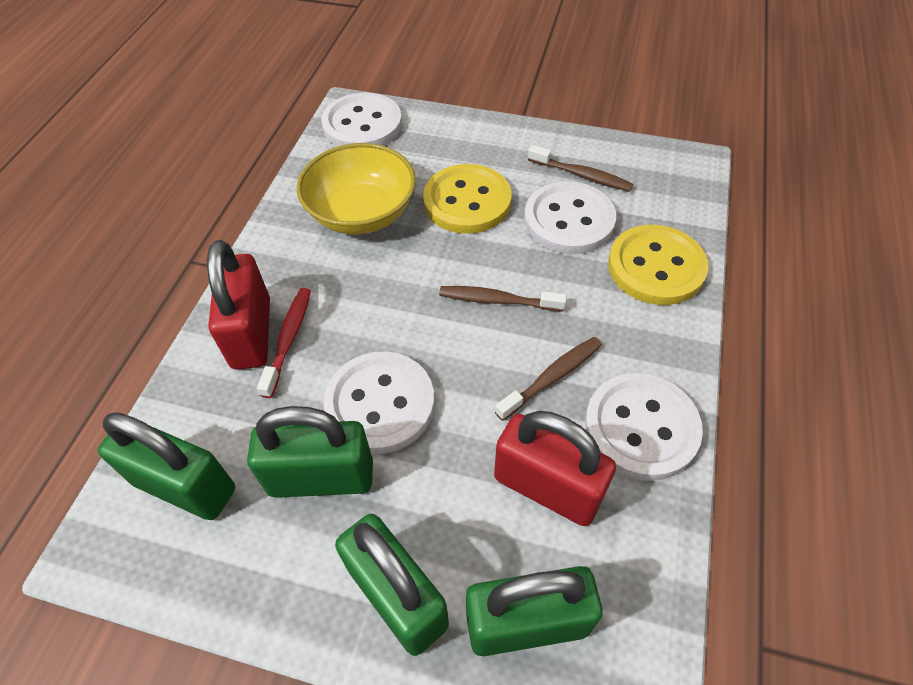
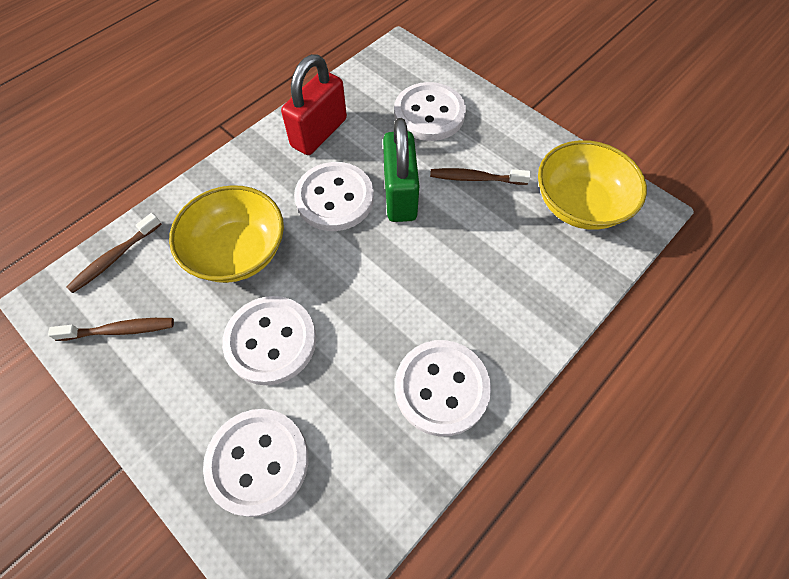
green padlock: [98,412,235,520] [247,406,373,498] [335,514,449,656] [466,566,603,656] = 4 -> [383,118,419,222] = 1
red padlock: [207,240,270,370] [494,411,616,526] = 2 -> [281,54,347,155] = 1
red toothbrush: [257,288,311,398] = 1 -> none = 0
white button: [321,92,402,147] [323,352,434,454] [524,181,616,254] [585,373,703,481] = 4 -> [203,409,308,517] [222,296,316,385] [294,162,374,231] [394,82,466,141] [395,340,491,436] = 5
yellow bowl: [297,143,416,234] = 1 -> [169,185,284,283] [538,140,647,230] = 2
yellow button: [423,164,511,234] [608,225,708,305] = 2 -> none = 0

